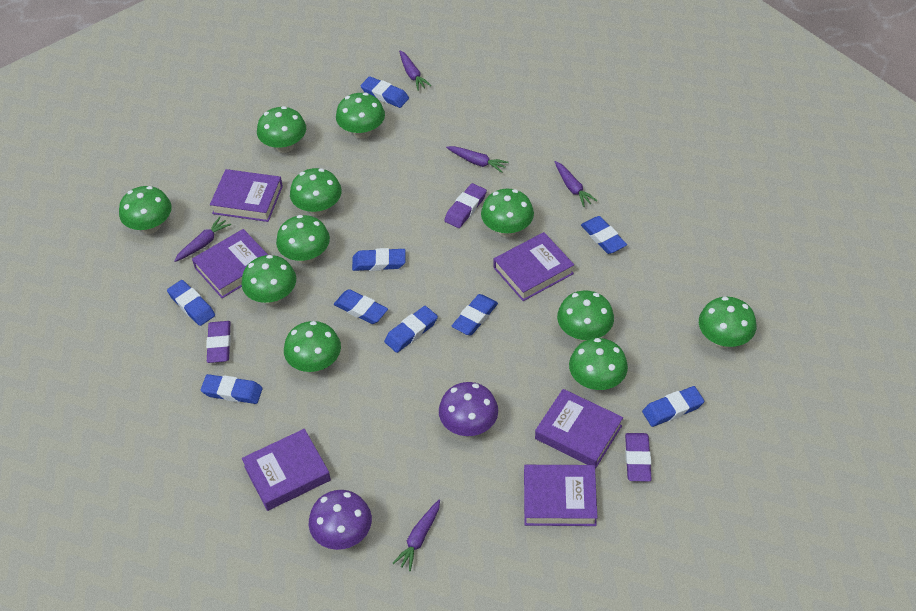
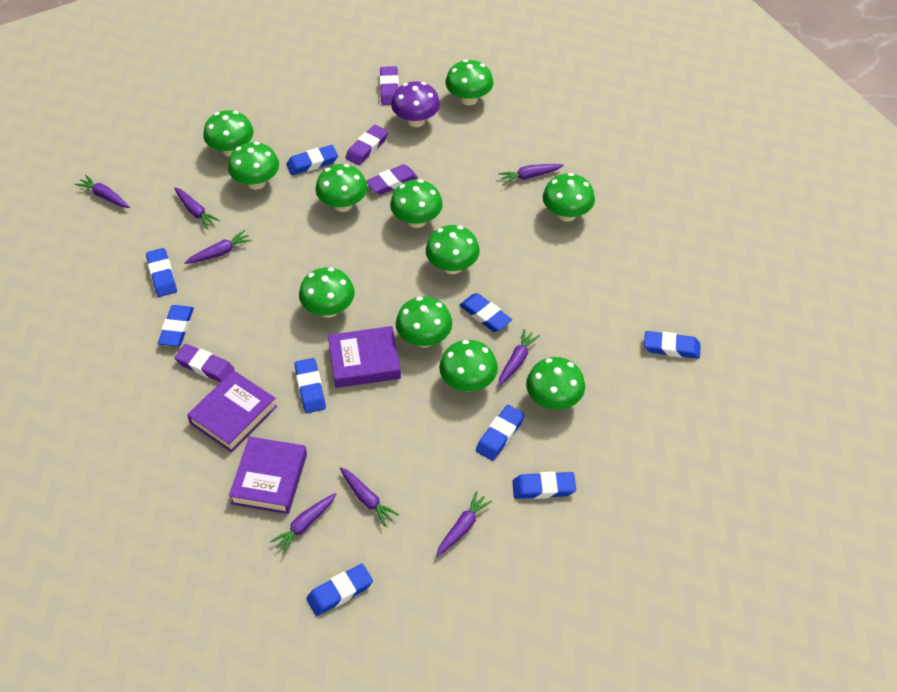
purple book: [192,229,268,298] [210,169,283,222] [242,429,331,511] [494,232,574,301] [524,465,598,526] [535,389,623,469] = 6 -> [187,370,277,452] [229,436,307,514] [328,326,401,388] = 3
purple carrot: [174,217,231,262] [393,500,440,571] [399,51,431,91] [446,146,509,173] [555,161,597,207] = 5 -> [75,175,130,208] [174,188,220,229] [185,230,252,264] [270,493,336,554] [340,467,399,527] [436,491,492,557] [498,329,540,386] [499,164,564,184] = 8
purple eraser: [206,321,231,363] [444,183,487,228] [625,433,652,481] = 3 -> [175,344,234,382] [345,125,388,165] [366,164,418,195] [380,66,399,105] = 4
purple mushroom: [309,490,372,550] [439,382,498,436] = 2 -> [391,81,440,127] = 1

